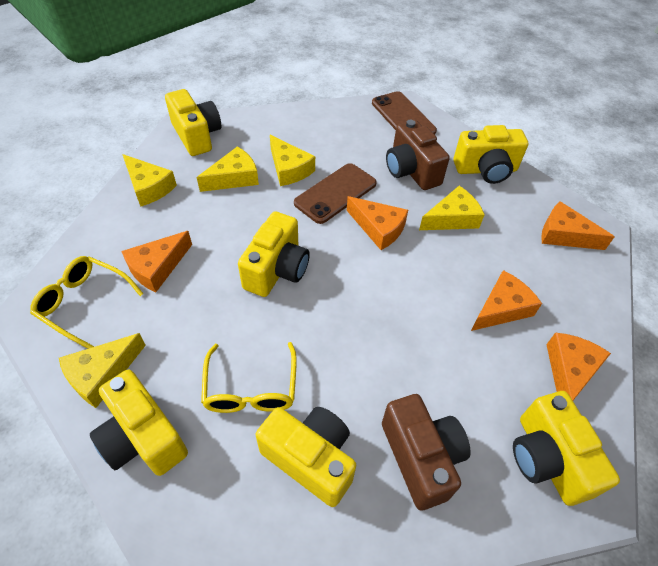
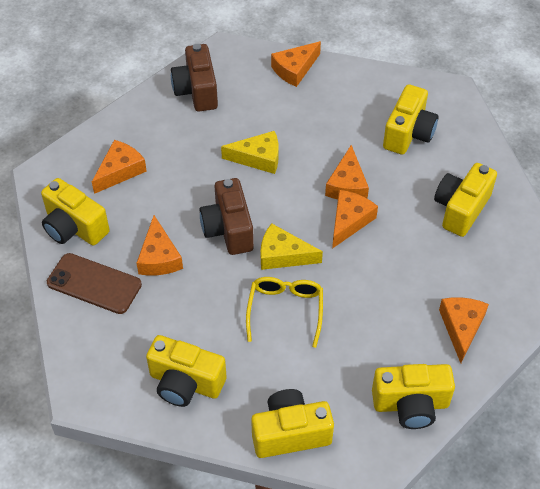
brown phone: [294,163,377,224] [372,91,437,134] = 2 -> [47,253,142,314] = 1
orange cheese: [121,231,192,292] [347,196,408,250] [471,270,542,331] [541,201,615,250] [546,333,611,400] = 5 -> [92,140,147,194] [137,215,183,275] [271,41,321,87] [325,145,369,199] [332,190,378,249] [439,297,489,363] = 6
yellow cheese: [59,333,146,408] [122,154,177,207] [197,146,259,192] [270,135,315,186] [419,186,485,230] = 5 -> [221,131,278,174] [261,223,323,270] = 2
yellow glasses: [30,256,144,349] [201,342,297,413] = 2 -> [246,277,323,348] = 1

